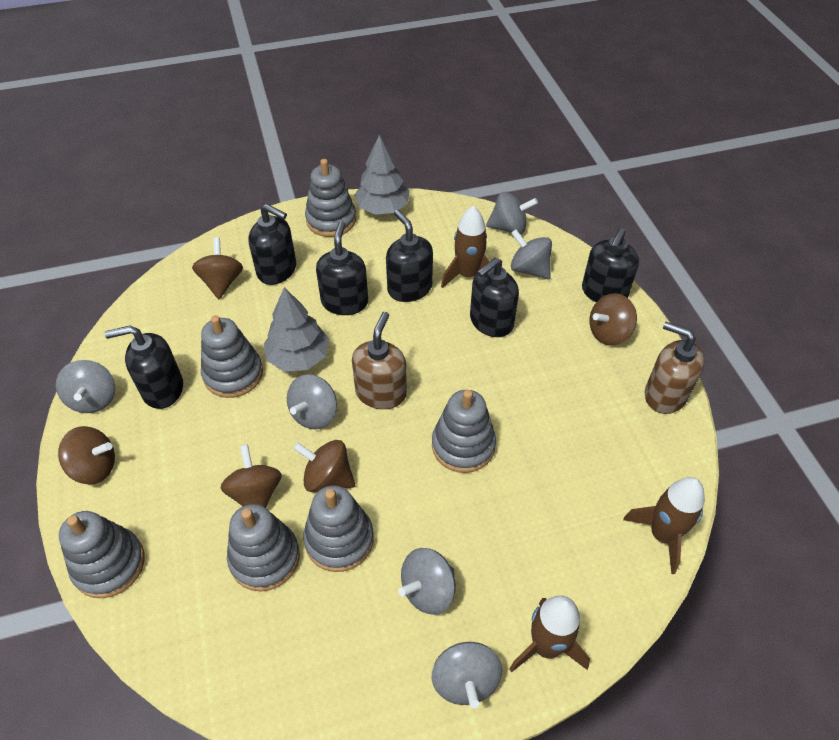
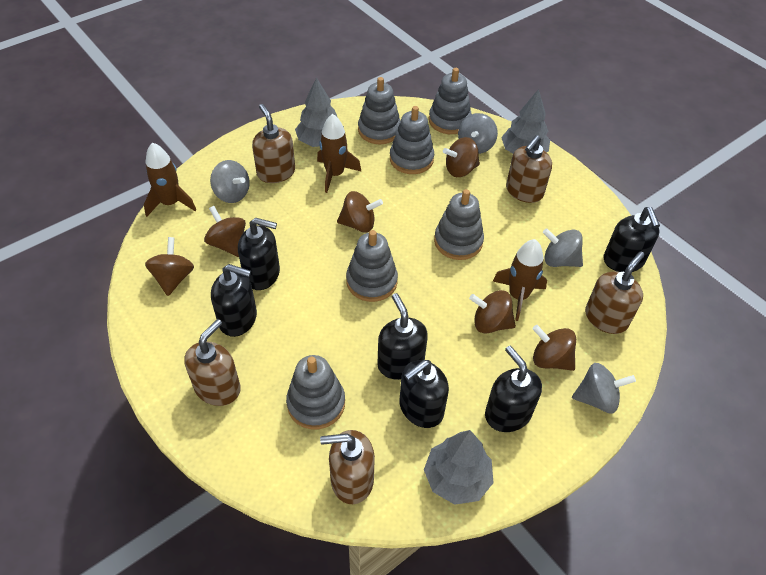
brown soap dispenser: [352,312,407,409] [645,322,704,414] = 2 -> [185,319,241,406] [252,104,295,183] [320,430,375,504] [506,135,552,203] [585,251,645,334] = 5
brown spinning top: [58,426,115,485] [192,237,243,299] [220,444,282,508] [293,440,355,492] [590,293,637,345] = 5 -> [145,237,194,296] [204,206,246,257] [337,191,383,232] [443,137,480,177] [469,290,516,333] [533,325,576,371] = 6
grey spinning top: [56,360,115,413] [287,374,337,429] [398,548,456,615] [432,642,502,708] [486,192,538,234] [511,229,552,279] = 6 -> [210,160,250,203] [458,113,498,154] [543,228,583,267] [572,363,636,413] = 4
grey tree: [264,287,329,372] [354,135,409,215] = 2 -> [295,77,344,147] [424,430,493,505] [501,89,550,154] = 3

